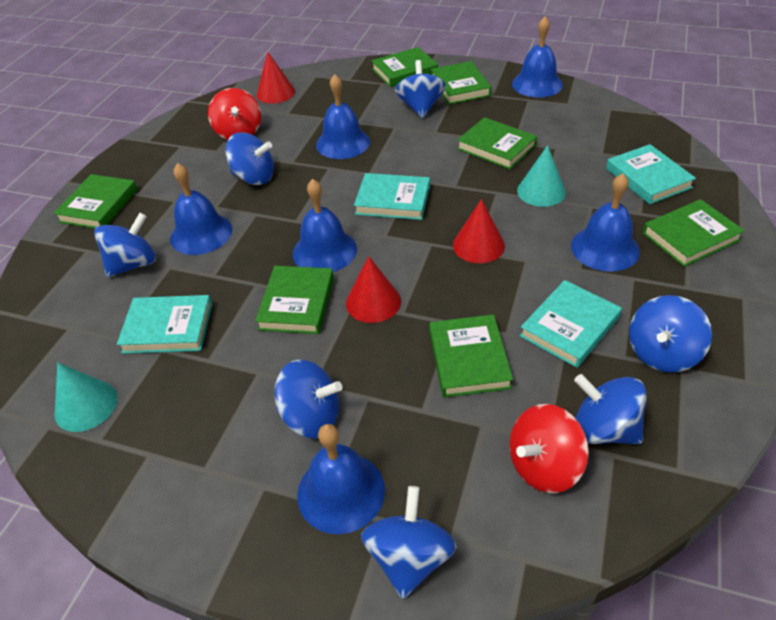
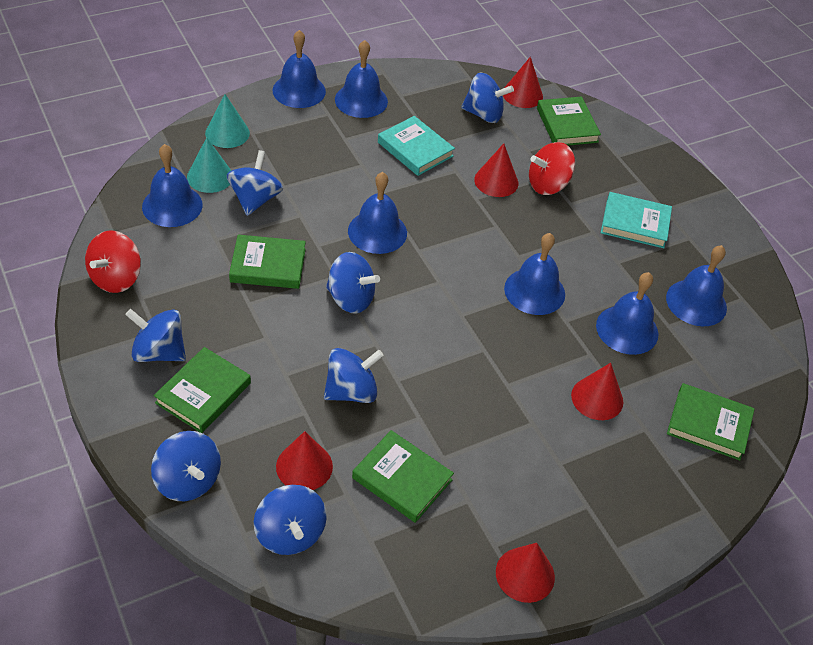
blue bell: [170,163,233,255] [293,179,357,272] [297,424,385,534] [316,74,370,159] [512,16,563,97] [571,173,640,272] = 6 -> [142,144,203,227] [272,30,326,108] [335,40,388,118] [348,172,407,254] [504,233,565,315] [596,272,658,355] [666,245,727,326] = 7
green book: [54,174,138,228] [255,266,334,334] [371,47,438,87] [429,314,513,398] [431,61,492,105] [457,117,537,169] [643,199,745,267] = 7 -> [154,347,251,433] [229,235,306,289] [352,430,454,523] [537,96,601,146] [667,383,755,461] = 5
red cone: [257,52,295,104] [346,256,401,323] [453,199,505,263] = 3 -> [276,431,333,490] [474,143,518,197] [496,543,555,603] [503,57,543,108] [571,363,623,420] = 5
turquoise book: [117,295,212,354] [354,173,430,220] [520,280,622,368] [606,144,696,204] = 4 -> [378,116,455,176] [601,192,672,248] = 2

